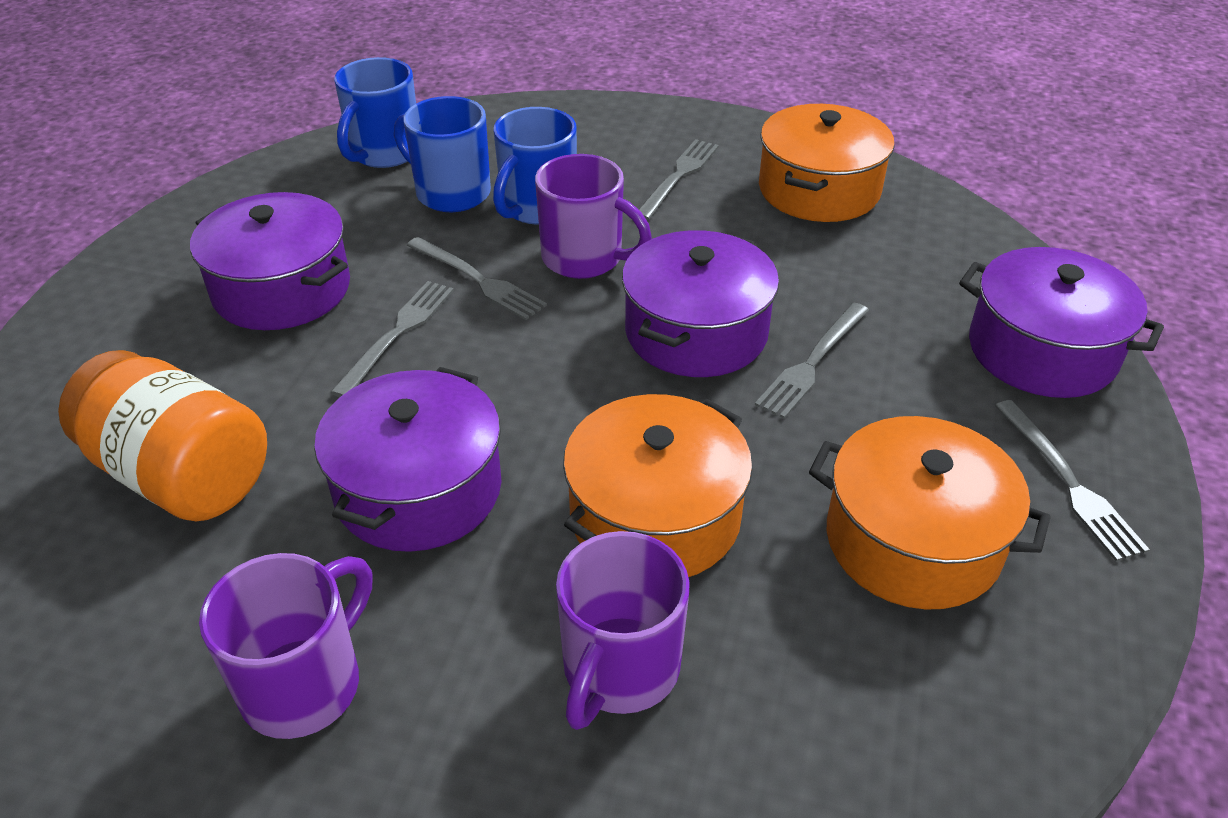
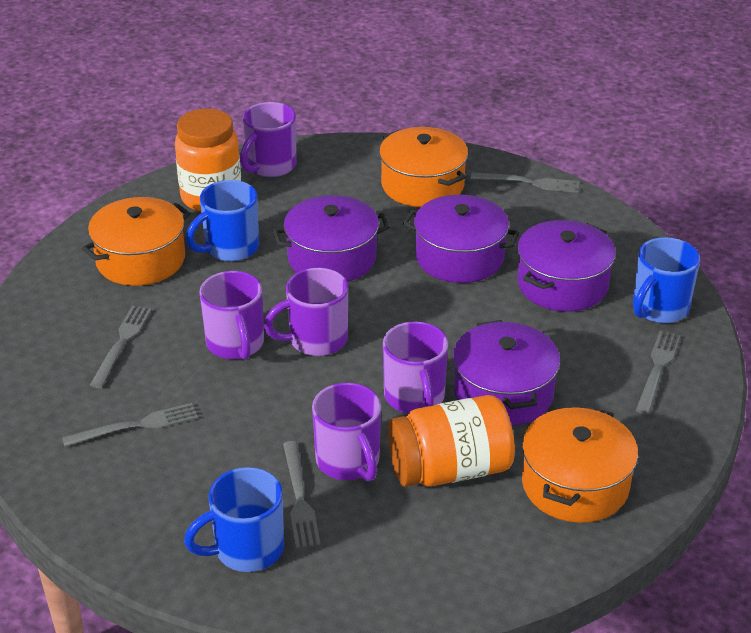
orange jar: [58,350,267,521] = 1 -> [175,108,241,212] [388,395,515,487] = 2
purple mug: [199,553,372,739] [535,154,652,279] [556,531,690,730] = 3 -> [199,271,264,360] [240,102,297,177] [264,268,348,356] [312,383,381,482] [383,321,448,414] = 5

